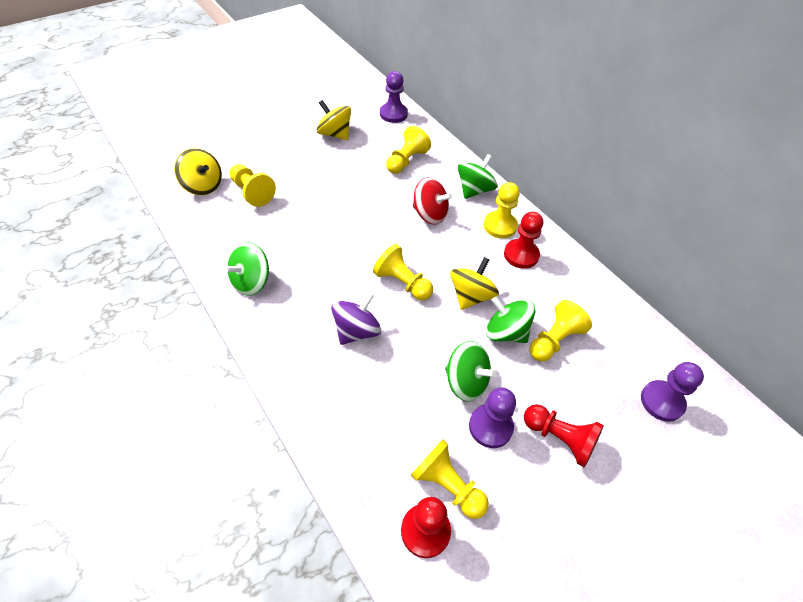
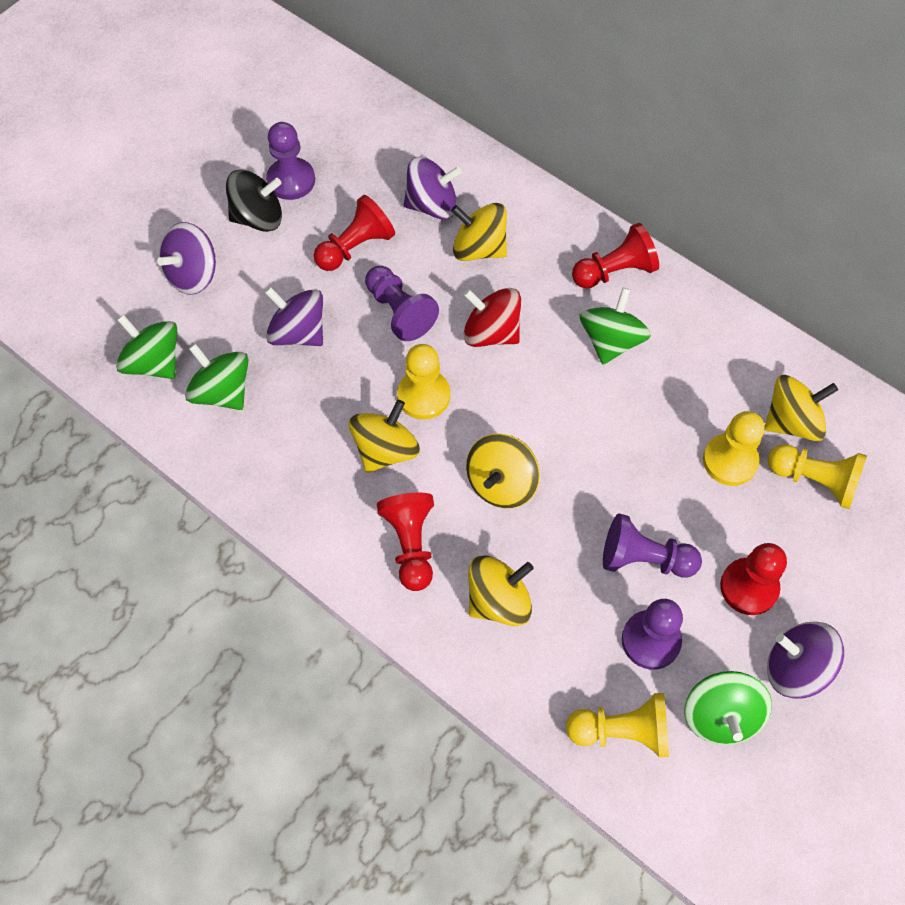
black spinning top: none = 0 -> [226,170,282,232] = 1
purple pawn: [380,71,408,123] [469,387,516,448] [641,362,704,422] = 3 -> [266,122,315,200] [365,266,439,341] [603,513,702,577] [622,599,683,670] = 4
purple spinning top: [331,292,381,345] = 1 -> [157,222,216,295] [265,287,323,346] [404,157,462,220] [767,622,844,699] = 4
red pawn: [401,497,451,558] [504,212,543,269] [524,404,604,467] = 3 -> [314,195,395,271] [377,493,434,591] [572,223,659,289] [720,543,787,615] = 4
yellow pawn: [230,164,276,207] [373,244,433,300] [386,126,431,174] [411,439,489,519] [484,182,520,239] [529,300,592,361] = 6 -> [397,344,450,420] [566,693,669,757] [703,411,765,486] [768,444,867,509] = 4
yellow spinning top: [174,148,222,195] [317,100,351,140] [450,257,499,310] = 3 -> [349,400,420,473] [451,203,507,261] [466,433,540,508] [468,555,534,626] [765,375,838,441] = 5

